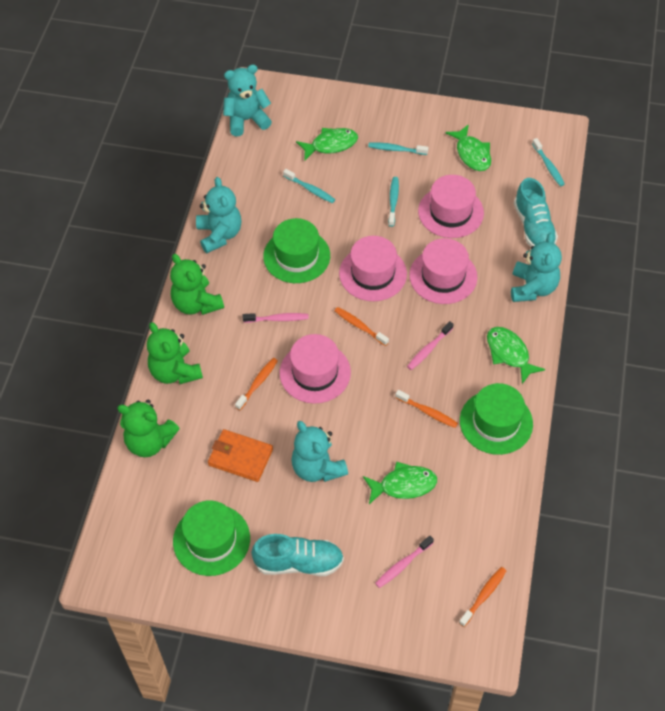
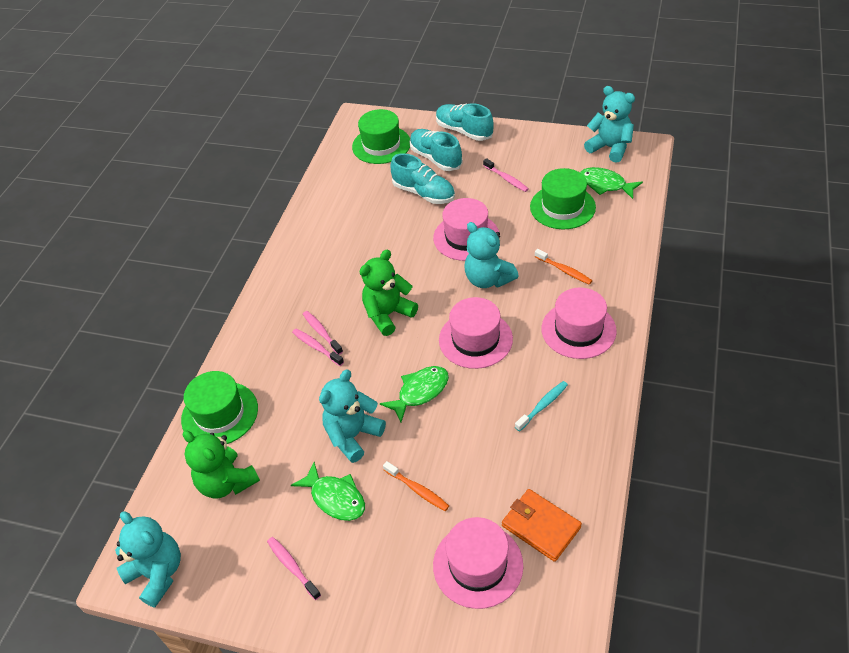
green fish: [296,128,358,161] [363,461,437,504] [445,124,491,171] [487,327,545,384] = 4 -> [291,462,365,521] [380,366,449,422] [580,167,643,199] = 3
green teddy bear: [117,400,180,457] [147,322,203,384] [170,254,224,315] = 3 -> [183,431,260,499] [360,250,418,336] = 2
orange toothbrush: [235,358,278,410] [334,307,389,346] [395,390,458,428] [459,567,506,627] = 4 -> [383,461,449,511] [535,249,592,285] = 2
pink toothbrush: [243,313,309,323] [375,536,434,588] [407,321,454,370] = 3 -> [267,537,321,600] [292,329,344,366] [303,311,343,355] [483,158,528,192] = 4
turquoise shoe: [251,534,344,576] [514,178,558,247] = 2 -> [390,153,455,204] [410,129,463,171] [436,103,494,141] = 3
turquoise toothbrush: [283,169,335,203] [368,142,429,155] [388,177,399,227] [532,138,565,186] = 4 -> [515,381,568,432] = 1

